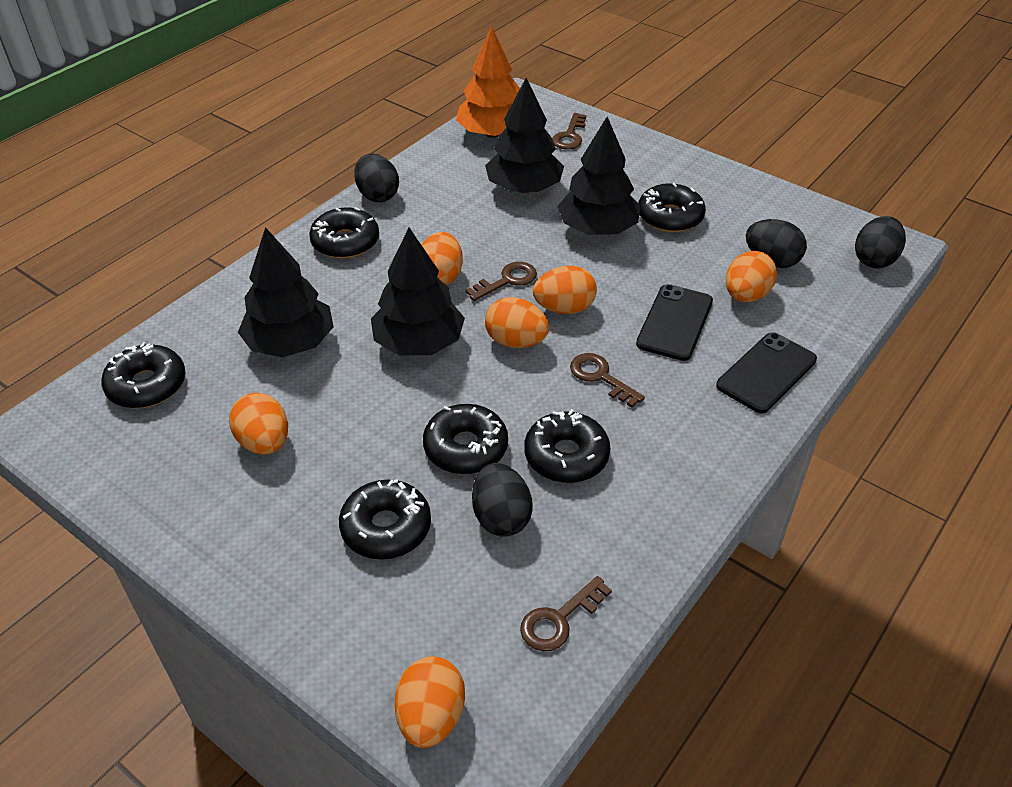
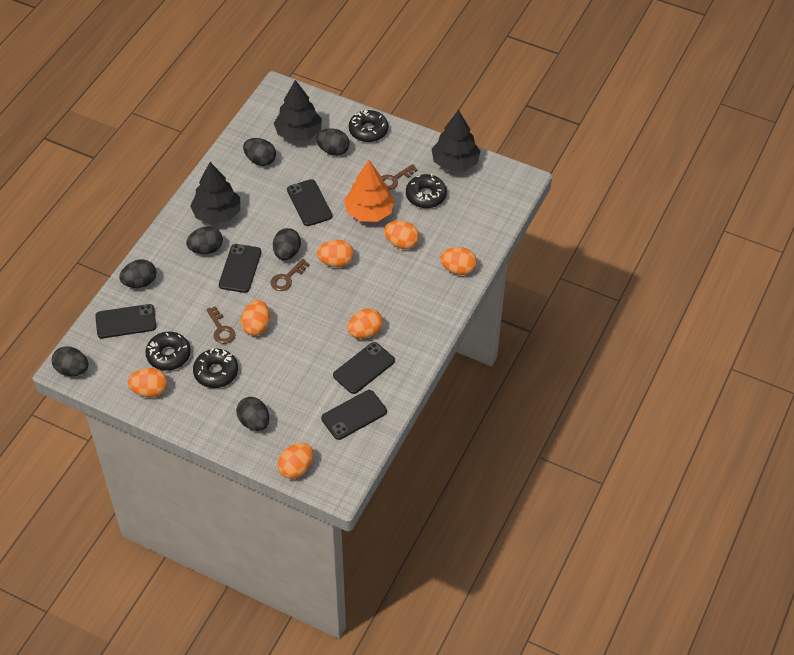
black donut: [101,342,186,408] [309,207,379,259] [339,479,431,560] [423,404,508,474] [524,409,610,483] [638,183,706,232] = 6 -> [145,332,191,371] [193,349,238,388] [349,110,388,142] [406,174,447,208] = 4
black egg: [354,153,399,203] [472,463,533,537] [746,219,807,268] [855,216,906,268] = 4 -> [52,346,88,376] [119,259,156,288] [186,226,223,254] [236,397,269,431] [243,138,276,166] [273,228,301,260] [316,128,350,156] = 7
black phone: [636,284,713,361] [716,332,817,413] = 2 -> [95,304,156,338] [219,244,261,293] [287,179,332,226] [321,390,387,440] [333,342,395,394] = 5
black tree: [238,227,334,357] [371,228,465,355] [485,78,564,193] [557,117,640,235] = 4 -> [190,162,240,225] [274,80,322,142] [431,110,481,171] = 3
brown key: [465,262,537,301] [520,576,612,651] [552,113,586,149] [570,353,645,408] = 4 -> [206,306,236,344] [271,259,309,291] [382,164,418,190] = 3
orange egg: [229,393,288,455] [395,656,465,748] [421,232,463,286] [485,297,549,348] [533,266,597,314] [726,251,777,302] = 6 -> [128,368,168,397] [241,300,270,336] [278,443,313,479] [317,240,354,267] [347,308,383,339] [384,221,419,249] [440,247,477,275] = 7

